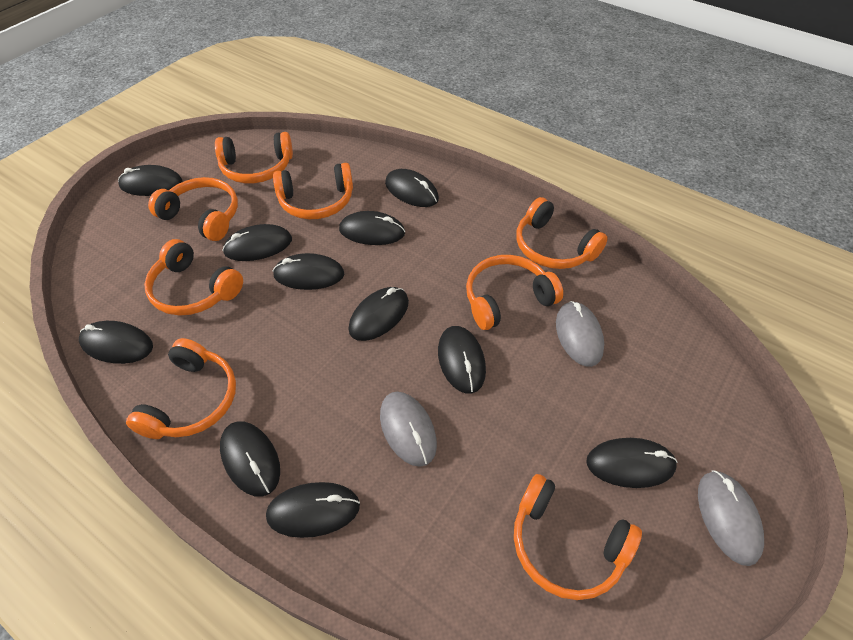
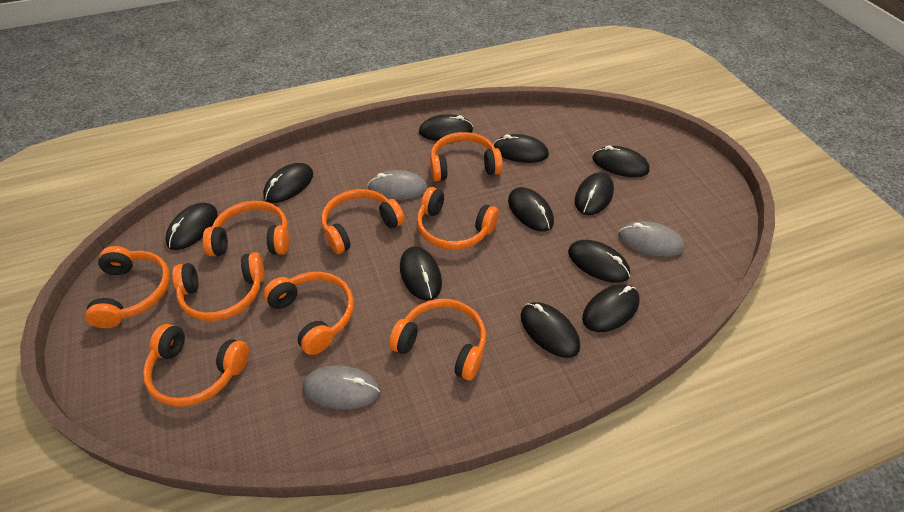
orange headphones: [126,338,236,439] [144,239,243,316] [148,177,238,241] [215,132,293,183] [273,163,353,219] [466,255,563,330] [514,474,642,600] [516,197,608,269] = 8 -> [85,246,170,328] [143,324,249,407] [172,252,265,321] [203,201,289,256] [263,272,354,355] [321,189,404,254] [389,299,486,381] [417,187,499,250] [430,132,503,181] = 9

